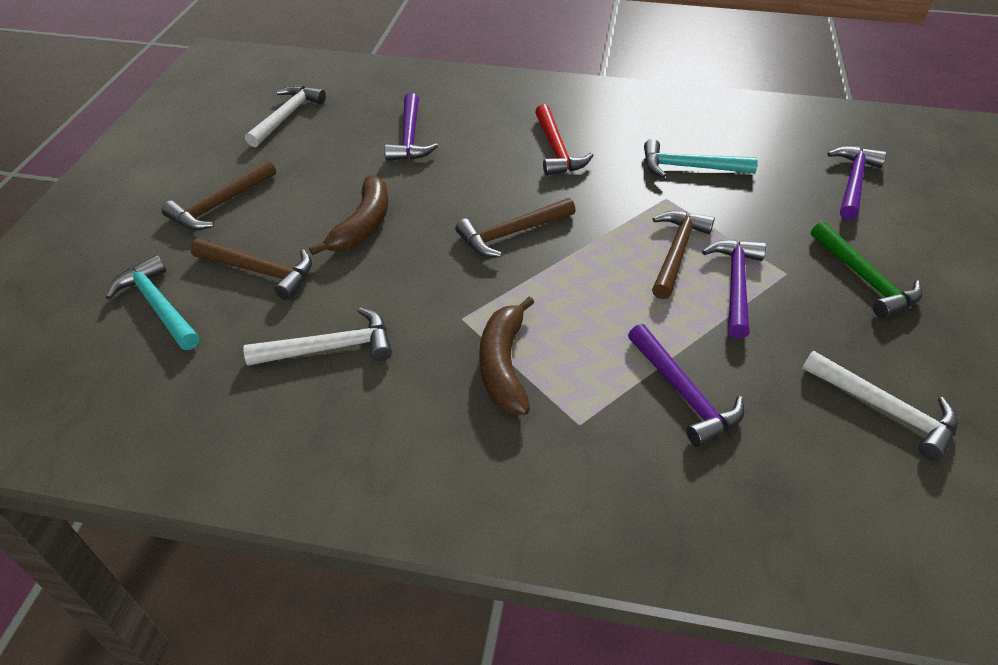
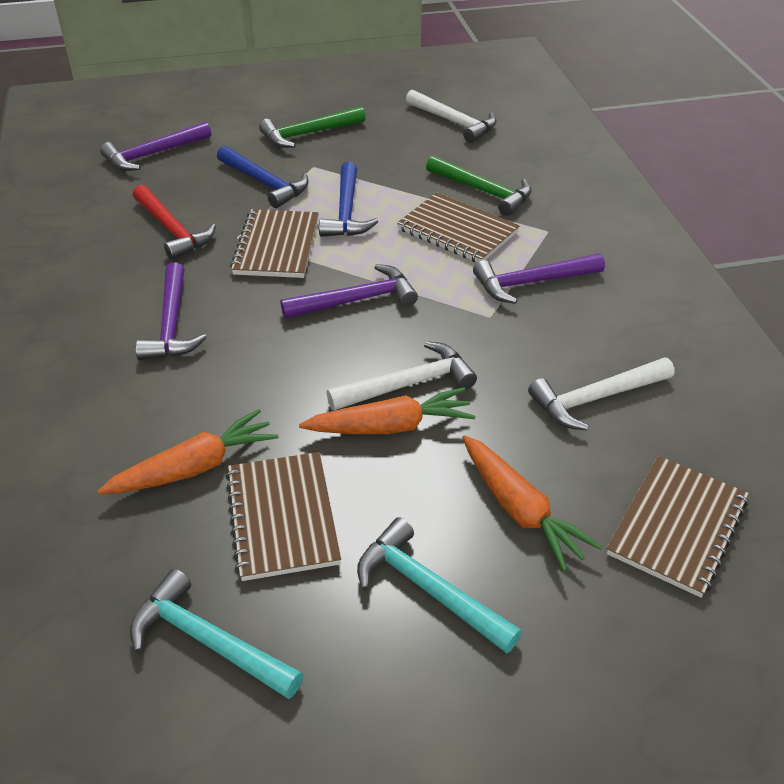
blue hammer: none = 0 -> [217,146,309,208] [319,162,378,237] = 2
brown banana: [309,175,388,255] [479,297,534,415] = 2 -> none = 0
brown hammer: [161,160,276,230] [191,239,312,300] [455,198,576,257] [652,210,715,299] = 4 -> none = 0
brown notebook: none = 0 -> [226,452,341,581] [230,209,319,278] [397,192,519,262] [606,456,749,598] = 4
green hammer: [811,222,923,318] = 1 -> [259,106,366,148] [426,155,532,216] = 2
orange carrot: none = 0 -> [98,409,279,494] [299,387,475,434] [462,435,602,572] = 3

